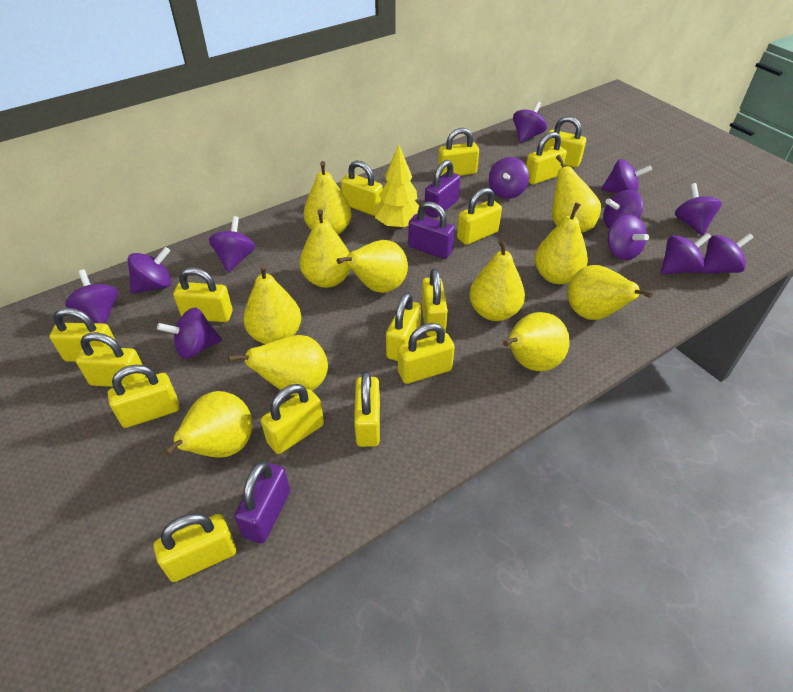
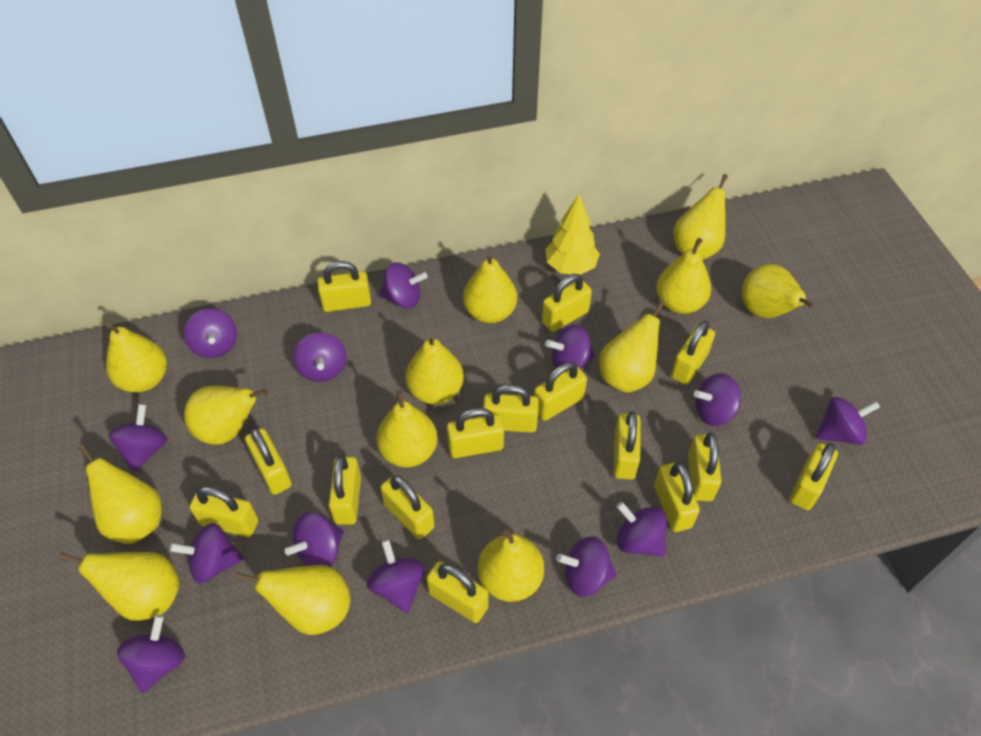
purple padlock: [234,461,290,544] [408,202,455,259] [425,160,460,218] = 3 -> none = 0
purple spinning top: [65,270,118,324] [128,247,171,294] [157,308,222,359] [209,216,255,273] [489,157,529,199] [513,101,547,143] [601,159,652,193] [603,190,643,229] [608,214,649,260] [660,233,711,275] [675,183,722,236] [701,233,754,274] = 12 -> [108,404,168,473] [117,614,185,693] [169,523,244,584] [184,309,237,358] [285,512,344,567] [293,332,346,382] [366,540,425,613] [379,262,427,309] [545,324,595,369] [556,536,617,597] [616,502,667,557] [694,373,741,426] [816,397,880,445] = 13
yellow pear: [163,391,252,458] [228,335,328,396] [243,264,302,344] [300,209,351,288] [303,161,352,234] [337,240,408,293] [469,239,525,321] [503,312,570,371] [535,202,588,284] [552,155,601,233] [567,265,653,320] = 11 -> [58,552,180,621] [78,444,162,544] [106,322,167,393] [184,386,268,445] [235,565,351,635] [376,390,438,467] [406,334,464,404] [463,252,517,323] [478,529,544,602] [599,300,665,393] [656,238,711,314] [673,174,728,260] [742,264,815,318] = 13

